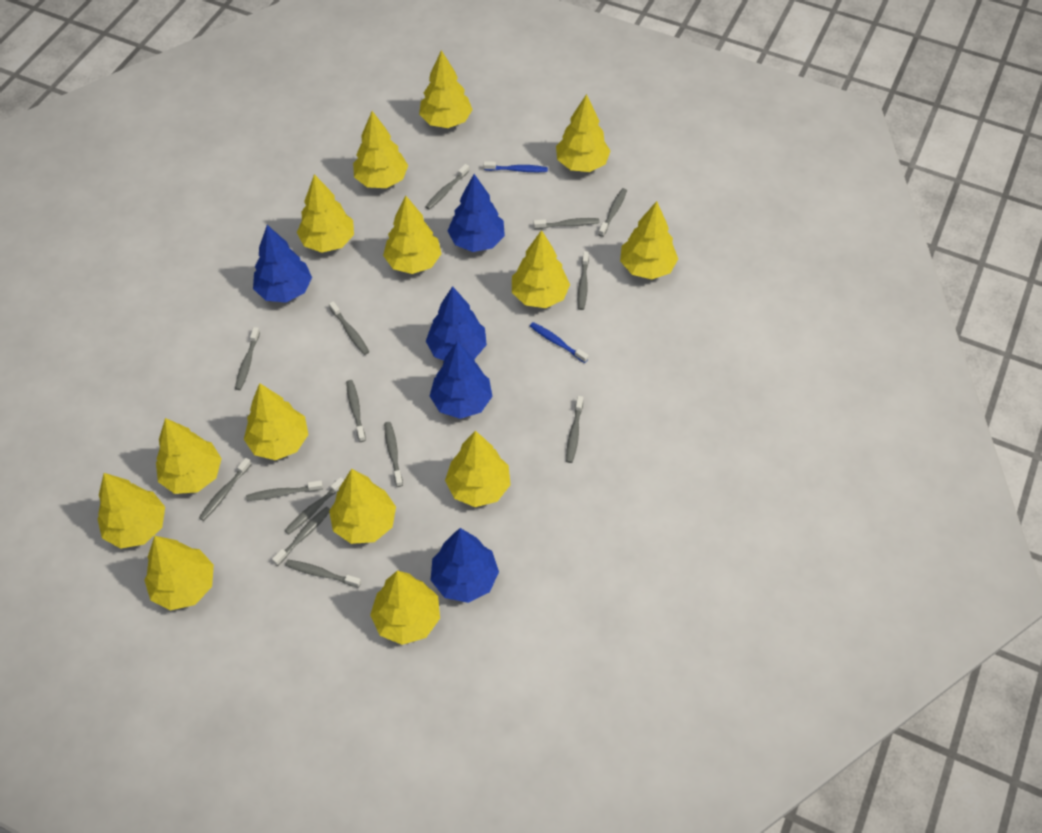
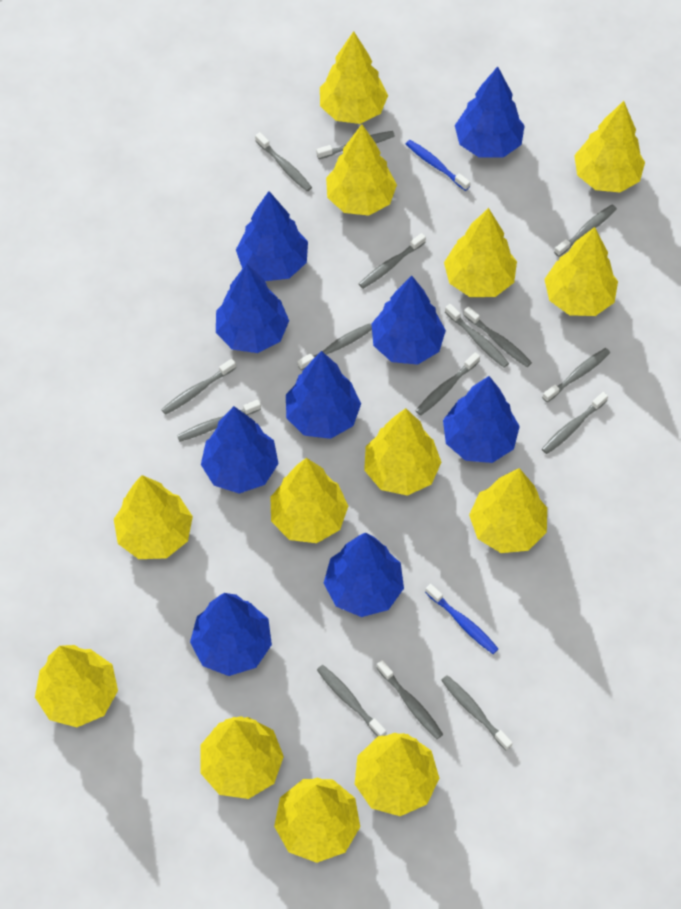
blue tree: [253,225,312,303] [426,286,487,361] [430,341,493,419] [431,528,499,603] [448,174,505,252] = 5 -> [190,593,272,676] [201,406,279,494] [216,263,289,353] [236,191,308,281] [286,351,361,439] [324,533,404,617] [371,276,446,365] [443,376,520,463] [455,66,525,158] = 9
grey toothbrush: [199,458,252,521] [235,327,260,390] [246,480,323,501] [272,506,330,566] [284,477,344,534] [285,560,361,588] [329,301,369,355] [346,380,366,442] [384,422,403,487] [425,164,469,210] [533,218,599,229] [566,396,583,463] [578,251,589,310] [598,188,627,237] = 14 -> [161,359,236,415] [177,400,261,442] [255,132,312,191] [297,323,372,370] [316,131,395,159] [317,665,386,737] [359,233,426,289] [377,660,443,739] [416,352,480,416] [441,675,513,750] [445,304,509,368] [464,307,532,367] [542,348,610,402] [542,392,608,454] [554,205,617,257] = 15
yellow tree: [97,473,165,549] [144,536,214,610] [156,418,222,494] [244,383,308,460] [297,174,354,253] [329,469,396,544] [353,111,408,188] [370,571,440,645] [383,196,442,274] [419,50,473,128] [445,431,511,507] [512,230,570,308] [556,94,610,172] [620,201,678,279] = 14 -> [35,645,118,727] [114,475,193,559] [200,716,284,799] [271,458,348,543] [274,778,360,863] [320,31,388,124] [326,124,397,216] [355,733,439,816] [364,408,441,496] [444,208,517,297] [469,468,547,553] [544,227,618,316] [574,101,645,193] = 13

